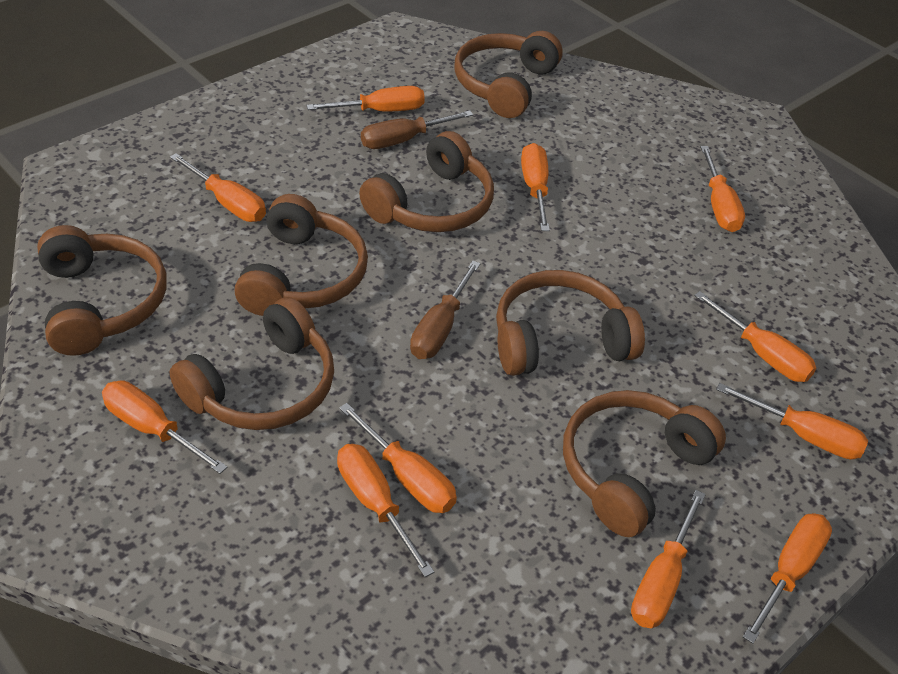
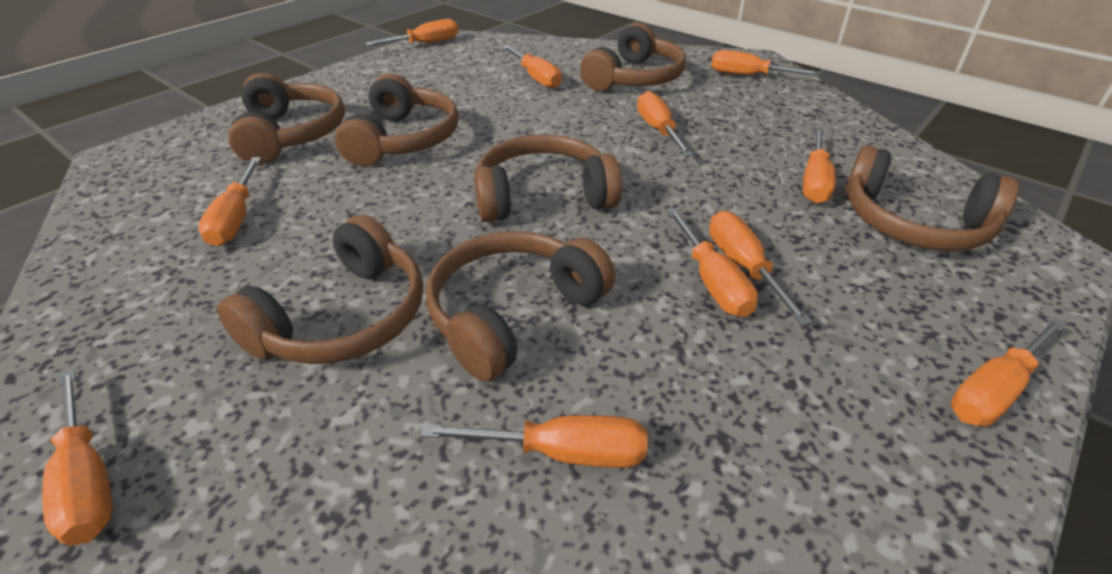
brown screwdriver: [361,110,473,149] [410,261,481,359] = 2 -> none = 0

